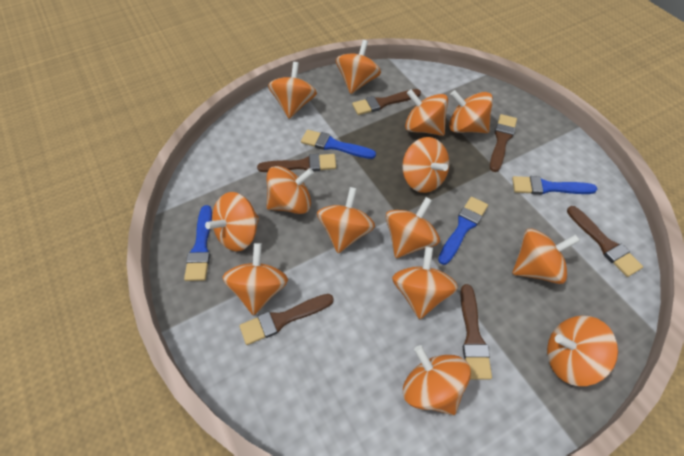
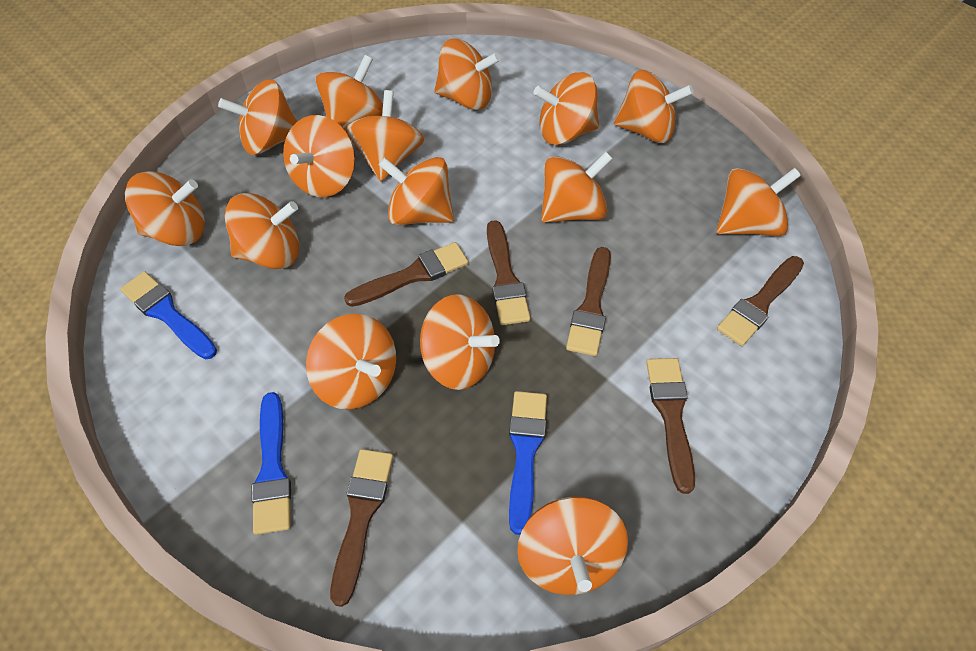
blue brush: [184,205,212,281] [301,130,376,159] [438,197,488,265] [512,176,597,195] = 4 -> [120,271,217,359] [251,392,291,535] [509,391,547,535] = 3
orange spinning top: [205,192,259,252] [223,243,288,315] [266,166,314,214] [268,62,317,119] [317,187,375,253] [336,40,381,94] [386,197,440,258] [392,247,458,319] [402,137,449,193] [403,345,471,415] [405,89,448,136] [449,90,493,133] [512,229,580,284] [547,315,618,386] = 14 -> [125,171,205,246] [218,79,298,155] [225,193,299,269] [283,115,355,197] [306,314,396,410] [315,55,383,130] [345,90,424,181] [379,157,454,225] [420,294,500,390] [434,38,500,110] [517,497,628,595] [534,72,599,145] [541,152,613,223] [614,70,694,143] [717,168,801,236] = 15

